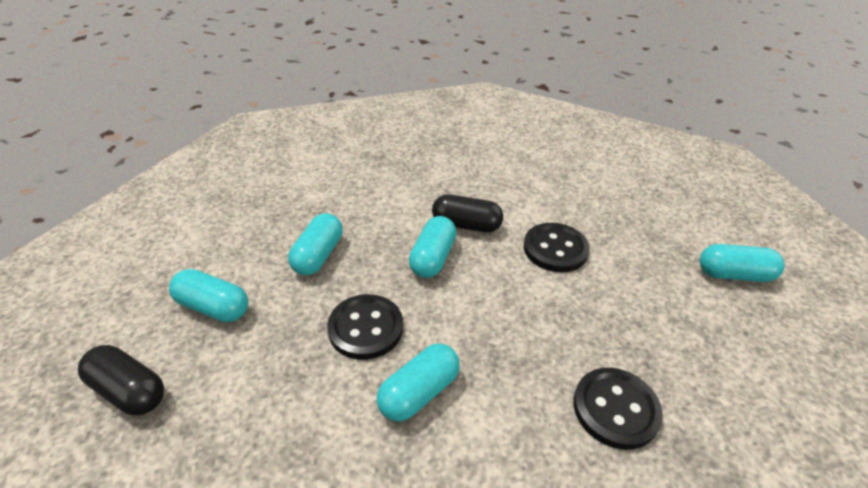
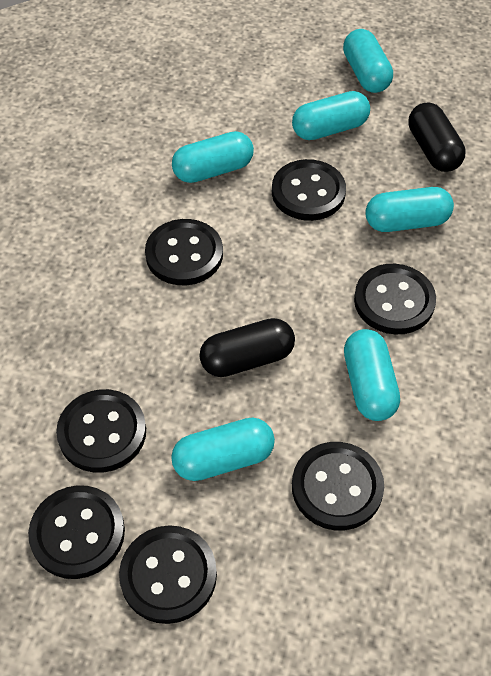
black button: [327,294,403,360] [524,223,590,272] [573,368,663,450] = 3 -> [28,485,125,579] [56,389,146,473] [119,525,217,624] [145,219,223,285] [272,159,346,221] [292,442,384,530] [354,264,436,335] = 7
turquoise capsule: [169,269,248,322] [288,213,343,275] [376,344,460,422] [409,216,456,278] [700,244,785,282] = 5 -> [171,417,275,481] [172,131,254,183] [292,91,370,140] [343,29,393,93] [344,329,400,421] [365,187,454,232] = 6

